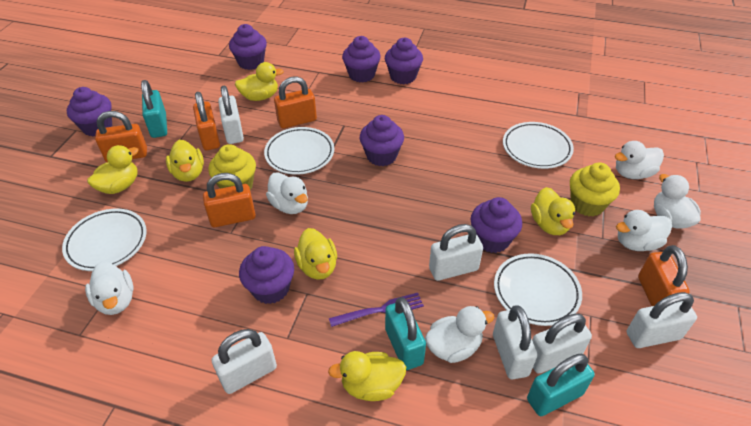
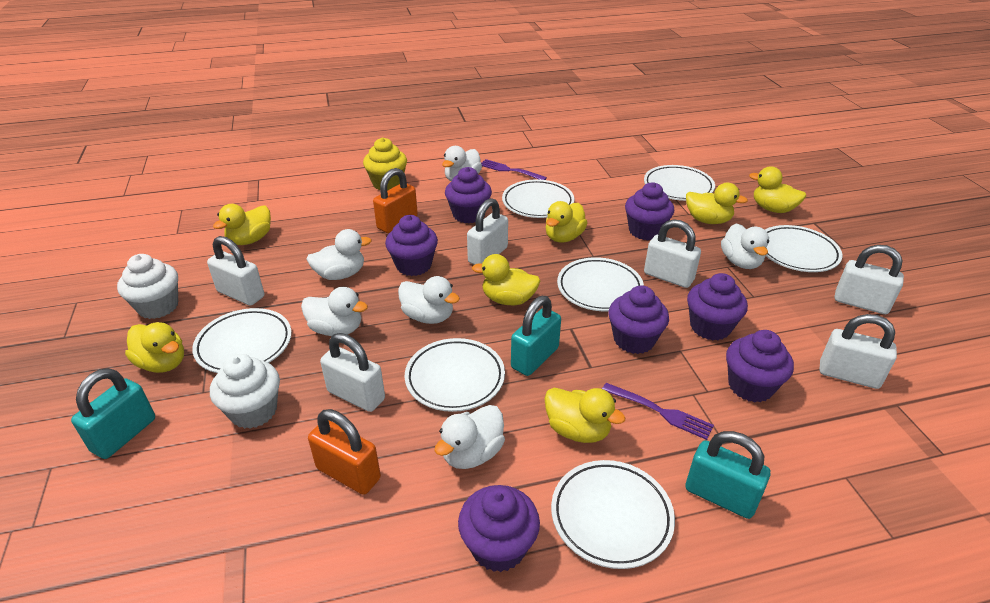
orange padlock: [95,111,147,162] [193,92,220,150] [203,173,256,227] [274,76,317,128] [638,245,690,306] = 5 -> [308,409,381,495] [373,168,418,233] = 2
purple fork: [329,293,424,327] = 1 -> [481,159,547,180] [602,383,714,440] = 2
white cupcake: none = 0 -> [117,254,178,319] [210,354,280,429] = 2
white plate: [62,209,147,271] [264,127,334,175] [494,253,582,326] [503,122,574,169] = 4 -> [192,308,292,373] [405,338,505,412] [502,179,574,218] [551,460,675,569] [557,257,644,311] [644,165,715,201] [765,225,843,272] = 7
yellow cupcake: [208,144,256,190] [570,162,620,217] = 2 -> [363,138,407,191] = 1
yellow duck: [87,145,139,194] [166,140,204,182] [235,62,284,101] [294,228,337,280] [328,351,406,401] [531,187,575,235] = 6 -> [125,322,184,373] [213,204,271,245] [472,254,540,305] [544,388,626,443] [545,201,588,242] [686,183,748,224] [749,166,806,213] = 7

